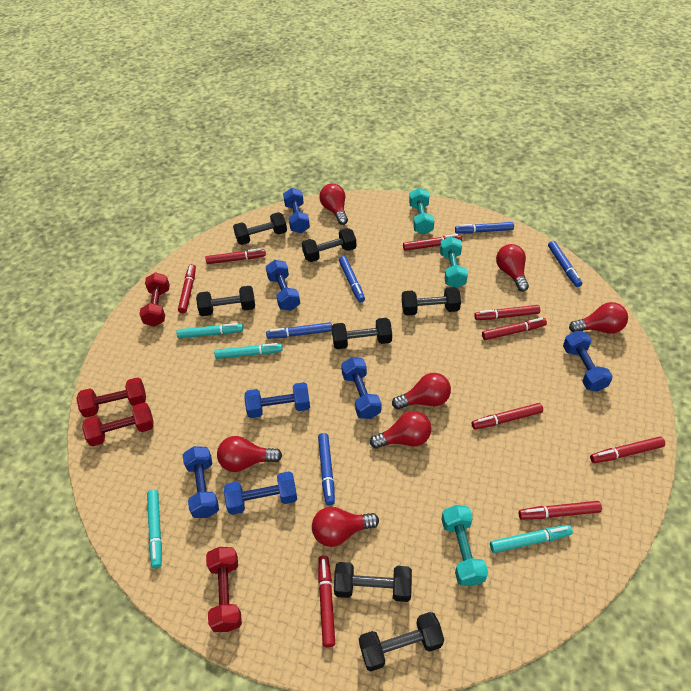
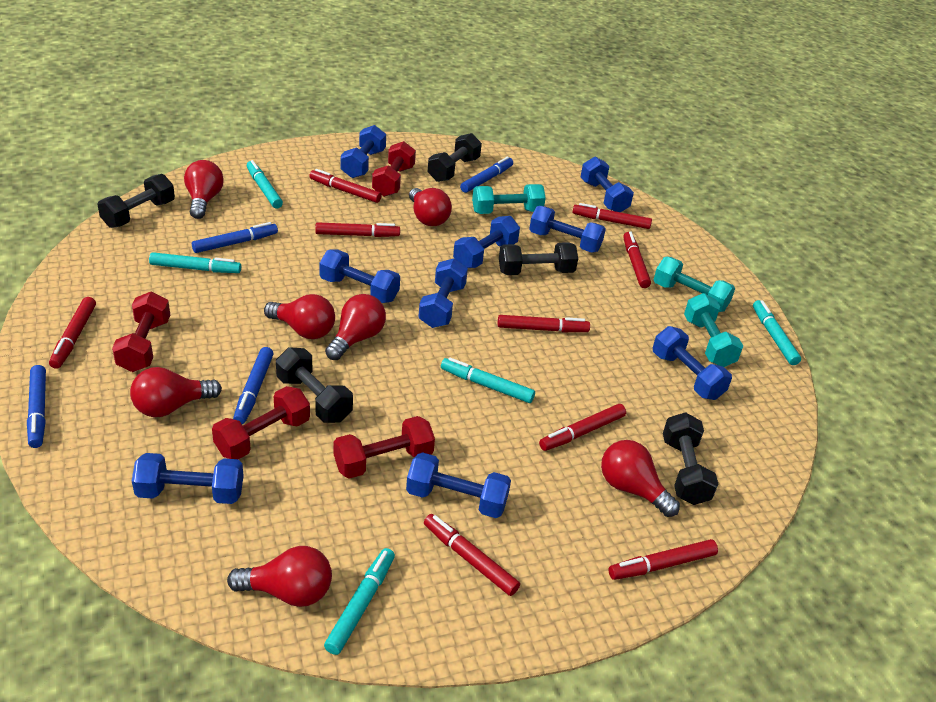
black dumbbell: [196,286,255,316] [233,212,287,245] [302,228,356,262] [332,318,392,349] [334,562,412,602] [359,612,444,671] [402,287,461,316] = 7 -> [97,174,175,228] [276,347,353,423] [428,133,482,182] [499,242,578,275] [663,412,718,505] = 5
blue dumbbell: [183,446,219,518] [224,471,297,515] [244,382,310,418] [266,260,300,311] [283,188,310,233] [341,357,381,419] [563,331,613,392] = 7 -> [132,453,244,504] [319,250,400,303] [341,125,386,178] [406,452,511,518] [418,258,468,328] [453,216,520,268] [529,206,606,253] [581,157,634,212] [653,326,732,400] = 9
blue marker: [266,322,332,339] [318,433,335,505] [339,256,365,303] [455,222,514,233] [548,241,582,287] = 5 -> [27,365,46,448] [192,222,278,253] [233,347,274,424] [460,157,513,193] = 4
turquoise marker: [147,490,162,568] [176,323,243,338] [214,343,283,359] [490,525,573,553] = 4 -> [149,252,241,273] [247,160,283,208] [324,548,395,655] [441,358,535,403] [753,300,801,365] = 5

